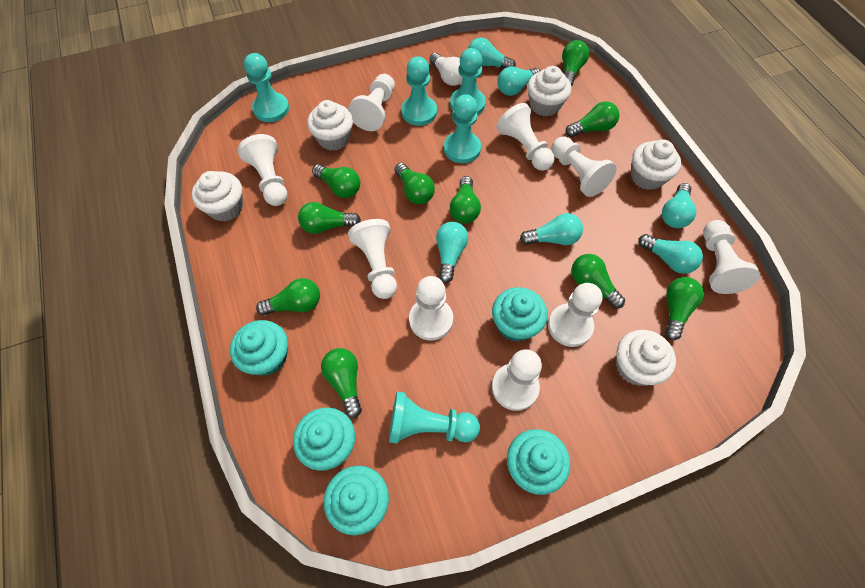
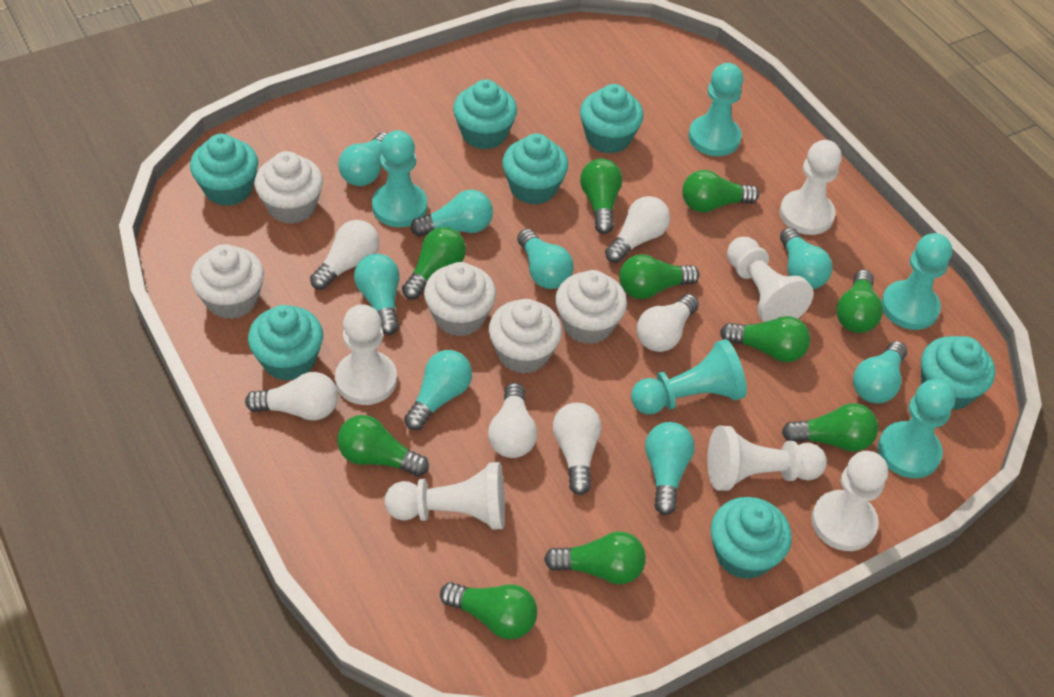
turquoise cupcake: [230,320,288,376] [293,408,355,471] [324,466,389,535] [492,287,548,342] [507,429,570,495] = 5 -> [190,134,258,206] [248,305,323,381] [453,79,517,150] [502,133,568,205] [580,84,644,154] [711,497,792,579] [921,336,995,410] = 7
turquoise light bulb: [436,222,469,283] [468,38,516,69] [497,66,540,96] [520,213,583,245] [638,234,703,274] [662,183,697,228] = 6 -> [338,132,388,186] [354,253,400,335] [404,350,472,430] [411,190,493,237] [517,229,574,289] [645,422,695,515] [780,227,832,289] [853,341,907,403] = 8
white light bulb: [429,53,463,86] = 1 -> [245,372,338,421] [310,220,379,290] [488,383,537,458] [553,403,602,495] [605,196,670,263] [637,294,699,352] = 6
white pawn: [238,134,287,206] [348,74,395,131] [348,219,397,299] [409,276,453,340] [492,349,542,411] [496,103,555,171] [548,283,603,347] [552,136,617,197] [703,220,760,294] = 9 -> [335,304,397,405] [385,462,505,530] [707,426,827,491] [727,237,814,322] [780,140,842,235] [811,451,888,551] = 6

